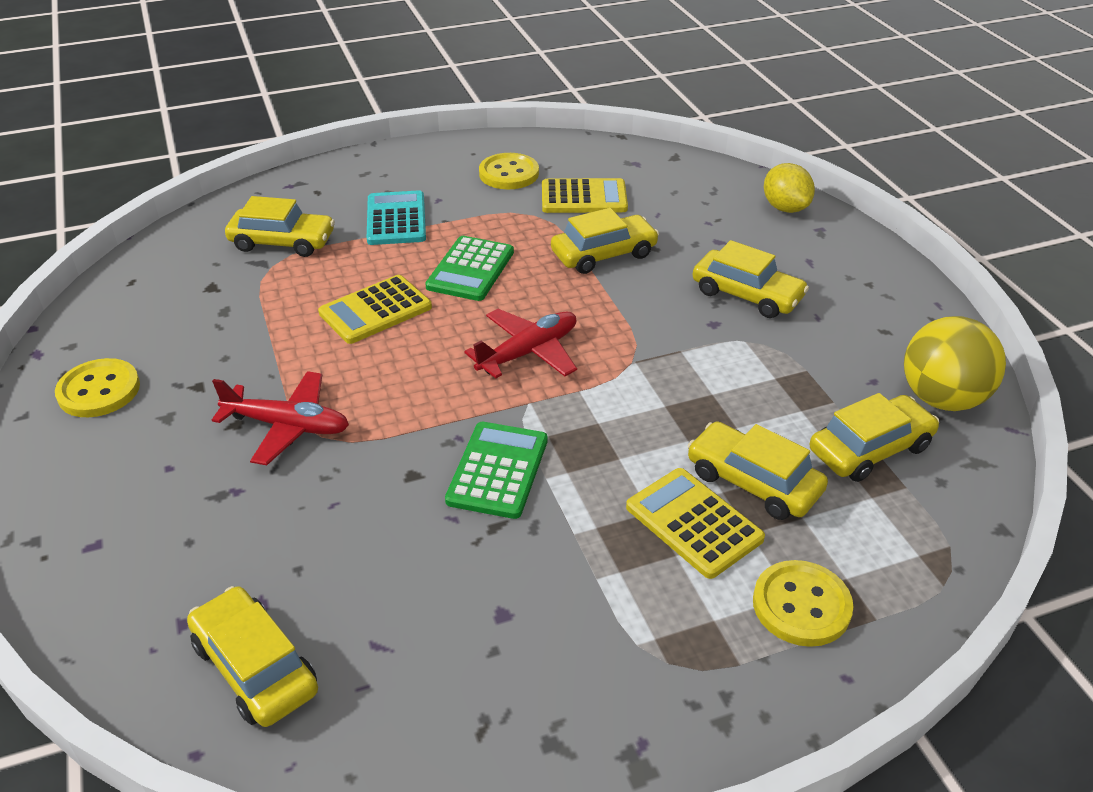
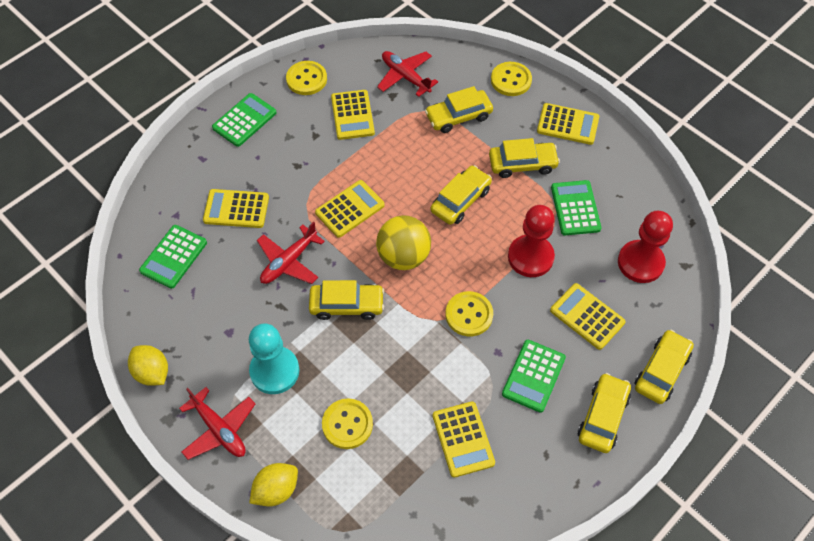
green calculator: [425,236,514,301] [445,422,548,519] = 2 -> [139,225,207,289] [212,93,277,147] [502,340,566,413] [551,180,602,235] = 4
red pawn: none = 0 -> [508,205,555,277] [618,211,673,283] = 2
red plane: [212,371,349,465] [464,309,577,379] = 2 -> [179,387,255,460] [257,222,325,284] [377,51,438,97] = 3
turquoise calculator: [367,190,426,245] = 1 -> none = 0
turquoise pawn: none = 0 -> [249,323,299,394] = 1
yellow button: [55,358,140,417] [479,153,539,189] [753,560,853,647] = 3 -> [286,61,327,95] [322,398,373,449] [445,291,493,336] [491,62,532,96] = 4
yellow calculator: [318,275,432,344] [542,178,628,213] [626,468,765,579] = 3 -> [203,189,269,228] [315,180,385,238] [331,90,375,140] [433,401,495,478] [537,103,599,145] [550,283,626,350] = 6
yellow lemon: [764,163,815,213] = 1 -> [128,345,168,386] [249,463,298,506] = 2

